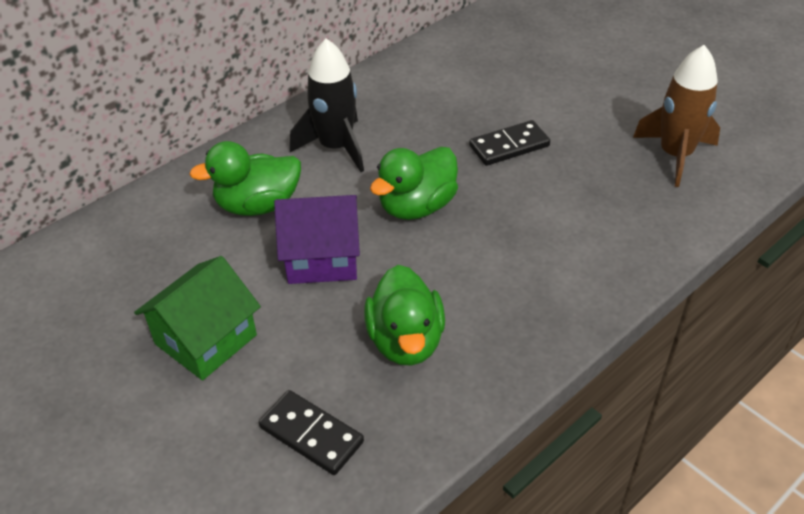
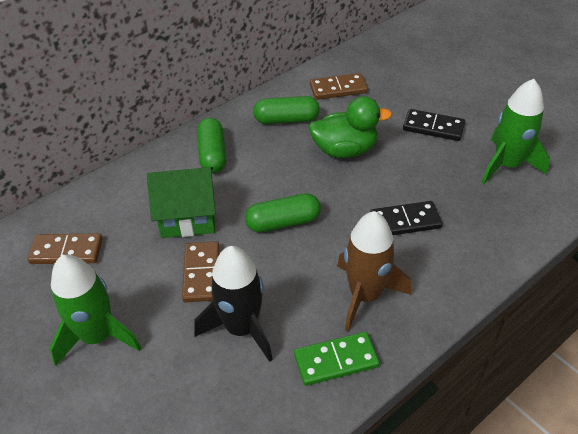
brown domino: none = 0 -> [27,233,103,264] [182,241,220,302] [310,73,368,100] = 3
green capsule: none = 0 -> [197,118,226,173] [245,193,321,233] [253,96,320,124] = 3
green domino: none = 0 -> [294,332,379,386] = 1
green duck: [189,141,301,216] [364,265,445,366] [370,147,458,220] = 3 -> [309,96,392,158] = 1
green rocket: none = 0 -> [50,255,141,366] [481,79,550,184] = 2
purple house: [274,195,360,284] = 1 -> none = 0

